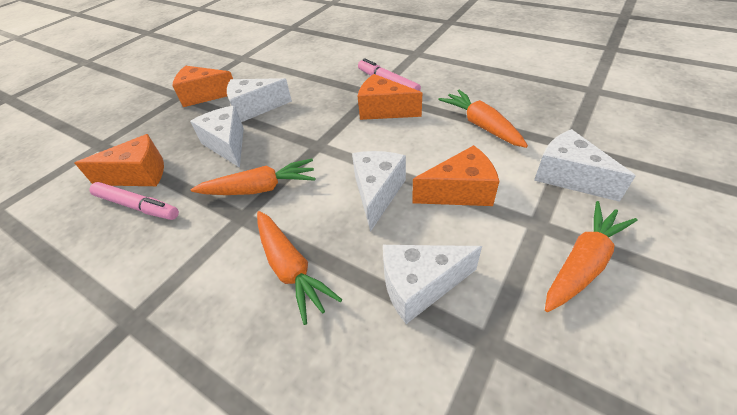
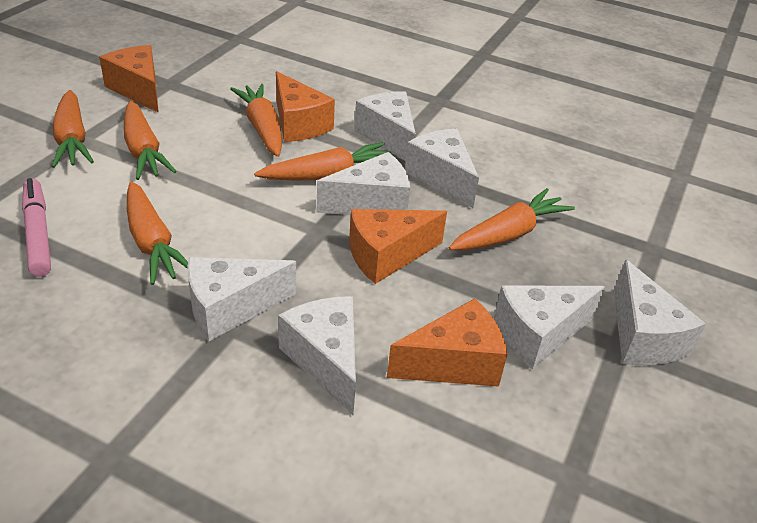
orange carrot: [191,159,315,195] [257,211,342,325] [438,90,528,148] [545,201,637,312] = 4 -> [52,90,94,168] [124,101,177,180] [127,181,188,285] [230,84,282,157] [254,142,391,181] [449,188,575,250] = 6
pink marker: [89,182,179,220] [358,58,421,91] = 2 -> [22,178,51,277] = 1
white cheese: [190,106,244,168] [227,78,292,122] [352,151,406,232] [383,245,482,324] [534,129,636,202] = 5 -> [187,257,296,341] [278,296,356,415] [316,152,410,215] [354,91,416,161] [405,129,479,208] [494,285,605,370] [614,259,706,365] = 7

